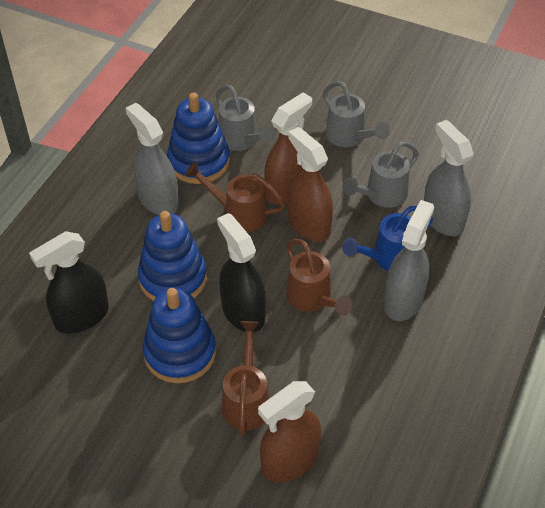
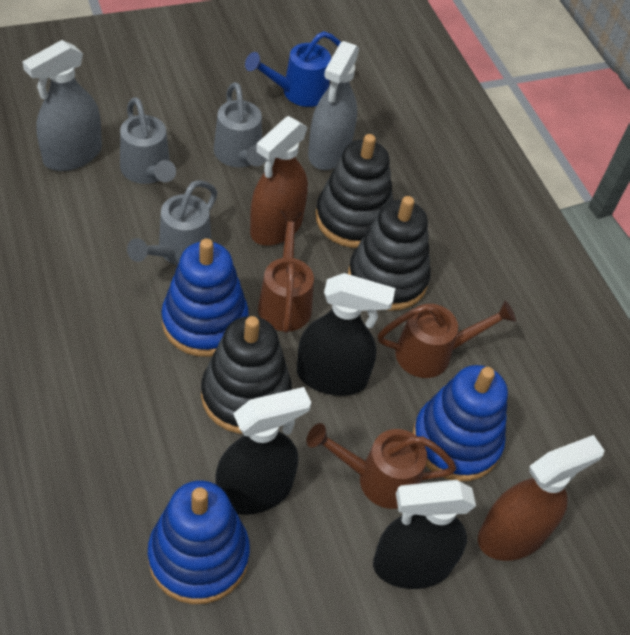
black spray bottle: [29,231,109,334] [217,213,266,332] = 2 -> [215,387,311,515] [297,273,395,396] [373,480,476,589] = 3
black stacking toy: none = 0 -> [201,316,292,434] [315,134,393,248] [348,196,431,311] = 3
brown spray bottle: [258,381,321,483] [264,92,312,204] [287,127,333,242] = 3 -> [250,116,308,246] [478,435,605,561] = 2
grey spray bottle: [126,103,179,215] [384,200,434,321] [424,120,473,236] = 3 -> [22,40,102,171] [308,41,359,170] = 2

